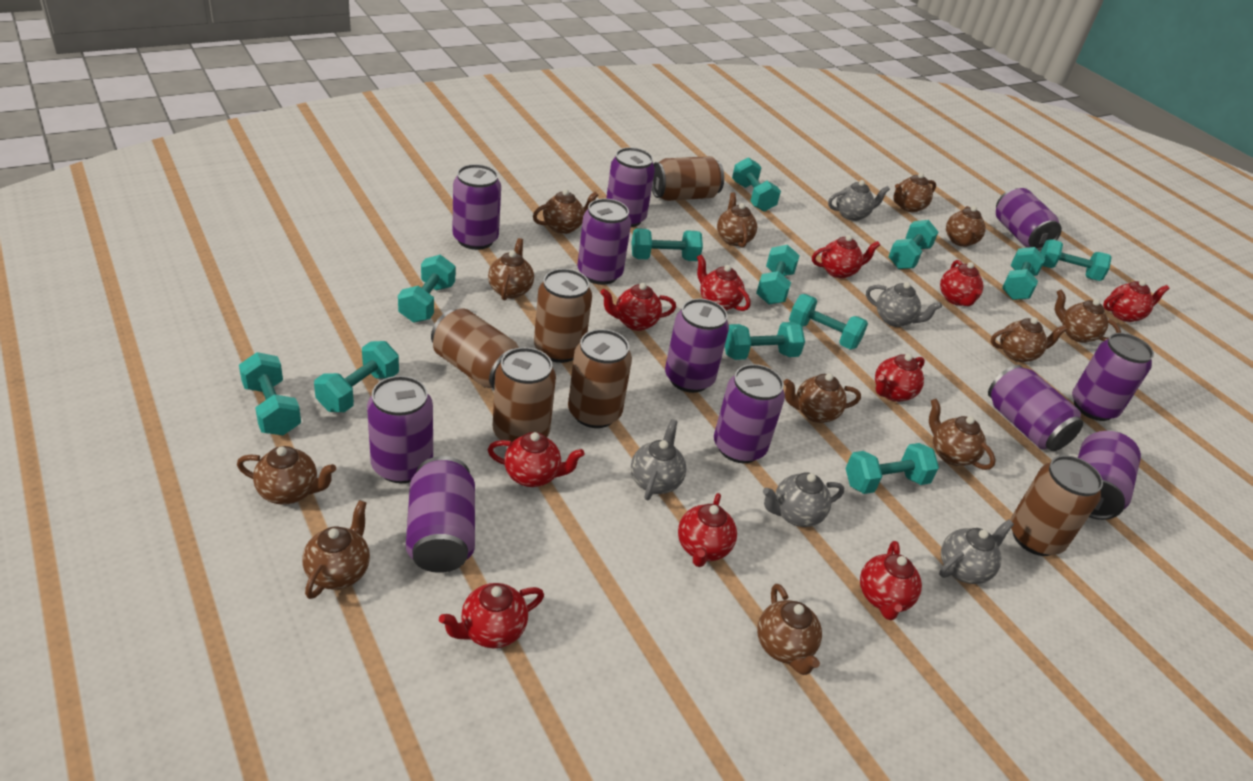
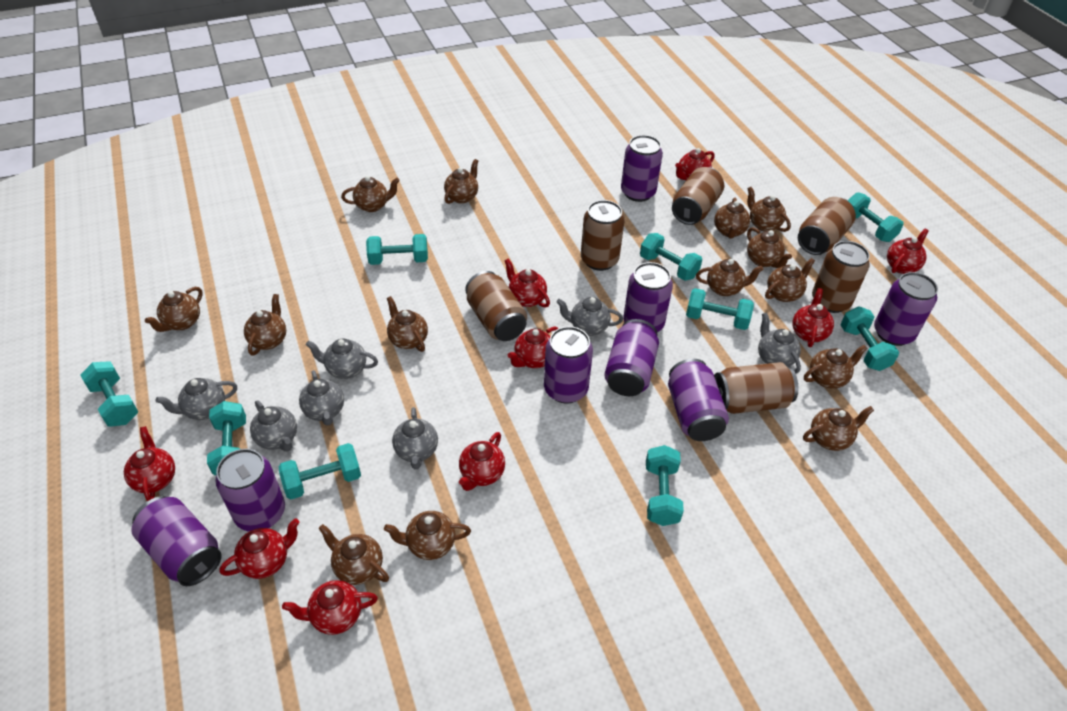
brown teapot: [237,446,336,505] [302,500,370,599] [488,238,534,300] [533,189,598,234] [717,193,757,248] [757,584,822,675] [783,373,861,423] [893,173,936,213] [929,399,996,470] [946,206,986,247] [991,317,1067,363] [1055,290,1121,343] = 12 -> [145,287,203,332] [244,294,286,355] [318,524,389,585] [341,176,400,212] [384,511,471,560] [387,296,428,352] [444,159,478,204] [696,259,764,296] [714,198,750,239] [747,187,791,232] [747,227,792,268] [765,258,815,302] [803,406,874,451] [804,345,868,389] = 14
grey teapot: [631,419,686,500] [763,472,844,527] [828,180,890,221] [866,282,942,327] [939,519,1014,584] = 5 -> [156,378,237,420] [250,400,297,451] [299,370,344,426] [306,339,378,379] [392,407,438,469] [557,297,623,336] [758,313,801,373] = 7
purple can: [367,376,433,483] [406,456,475,573] [452,164,501,250] [578,199,631,285] [606,147,655,227] [665,299,729,393] [714,364,785,463] [988,365,1083,451] [996,188,1062,251] [1072,333,1154,421] [1078,430,1141,520] = 11 -> [131,496,222,586] [215,449,285,532] [544,326,593,404] [604,319,659,396] [621,135,663,202] [623,262,673,332] [668,359,729,441] [874,272,938,346] = 8
red teapot: [439,583,544,649] [488,432,584,487] [600,283,676,331] [678,493,737,567] [697,254,750,311] [812,235,880,279] [860,541,922,620] [875,354,925,402] [940,260,983,306] [1103,280,1170,322] = 10 -> [124,426,175,501] [220,518,299,579] [282,580,378,635] [459,432,505,491] [505,259,550,308] [508,327,558,368] [675,148,715,180] [792,288,834,347] [887,229,929,274] = 9
turquoise dumbbell: [239,352,301,435] [314,341,399,412] [398,255,456,323] [632,228,703,261] [725,322,805,360] [732,157,781,212] [756,245,800,304] [789,294,868,349] [845,443,939,494] [888,220,938,269] [1002,247,1045,300] [1040,239,1112,281] = 12 -> [81,361,138,427] [207,401,246,475] [279,443,361,499] [366,234,428,265] [640,233,702,281] [646,445,684,526] [686,288,754,330] [841,306,899,371] [848,192,904,242] = 9

